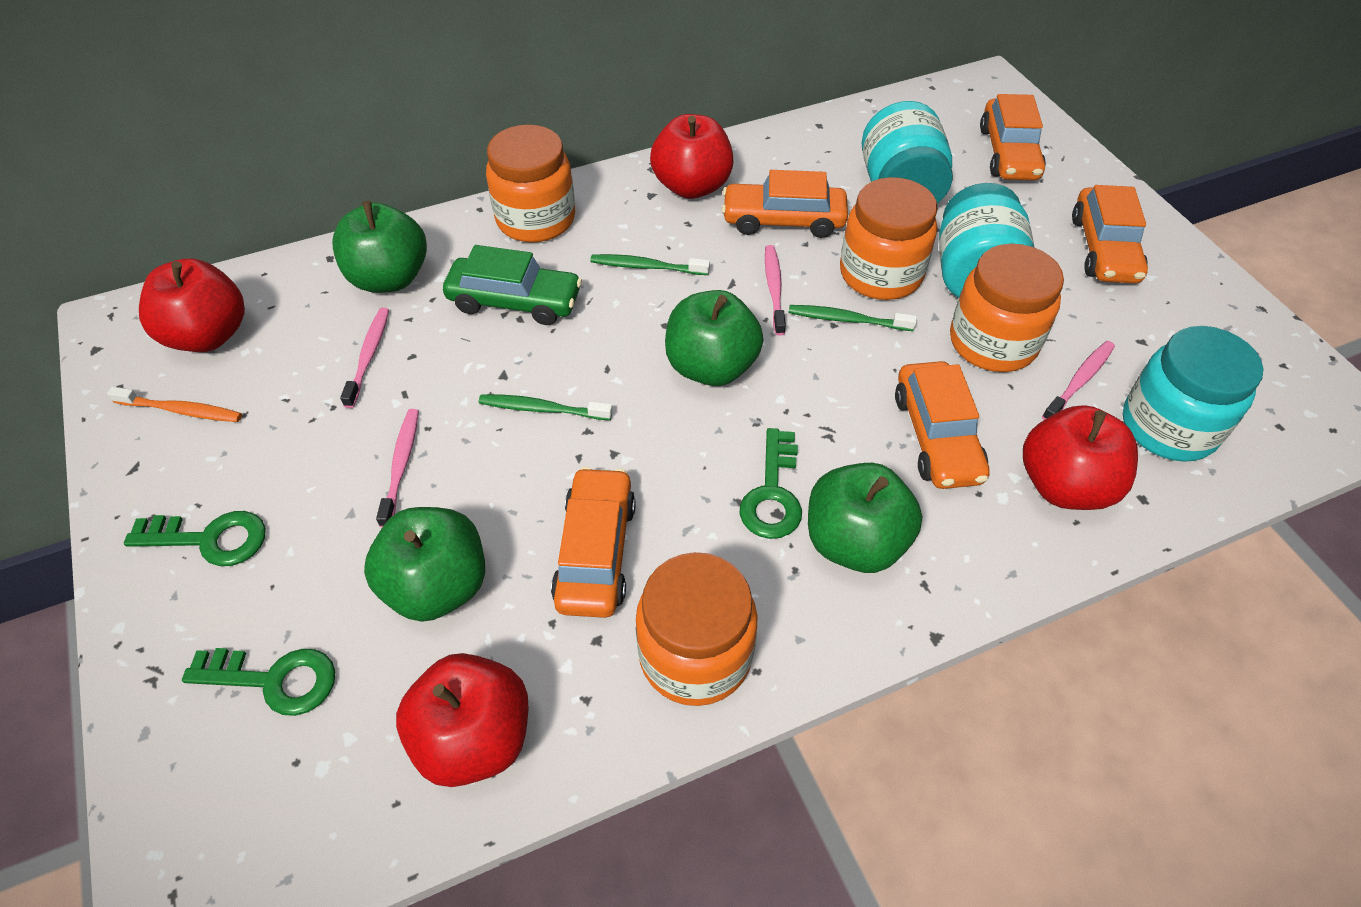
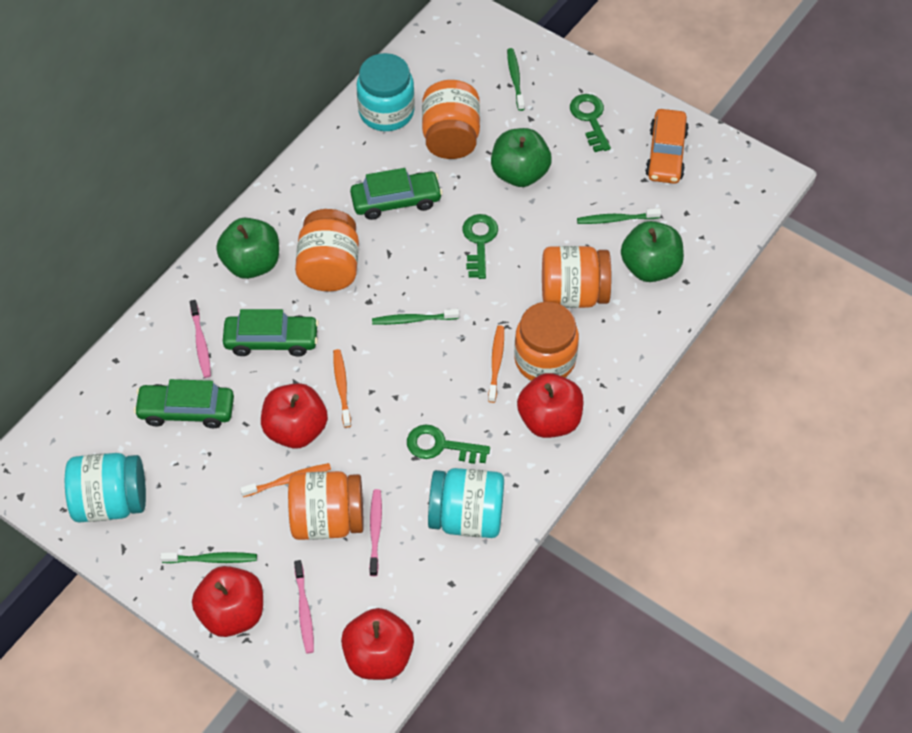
green apple: [332,201,427,293] [364,507,485,622] [665,290,763,386] [808,463,922,573] = 4 -> [216,218,279,279] [491,128,552,187] [621,221,684,282] = 3
green car: [443,245,582,325] = 1 -> [134,379,234,428] [223,309,319,357] [350,168,443,220] = 3
green toothbrush: [479,394,613,420] [590,254,710,275] [788,305,917,331] = 3 -> [160,552,257,563] [372,309,459,325] [507,48,524,111] [577,208,661,224] = 4
orange car: [551,467,636,618] [722,170,848,238] [895,361,990,489] [980,94,1046,180] [1072,185,1148,283] = 5 -> [645,109,689,184] = 1
orange jar: [486,125,575,243] [636,552,758,706] [840,177,938,300] [950,244,1064,372] = 4 -> [288,471,364,540] [295,209,359,291] [422,80,480,159] [514,302,579,381] [542,246,611,308] = 5
orange toothbrush: [107,387,242,422] = 1 -> [240,463,331,497] [333,349,351,428] [488,325,504,403] = 3
pink toothbrush: [340,308,389,408] [376,409,419,527] [765,245,786,335] [1042,341,1115,420] = 4 -> [190,300,211,378] [294,560,314,653] [369,489,382,576] = 3

